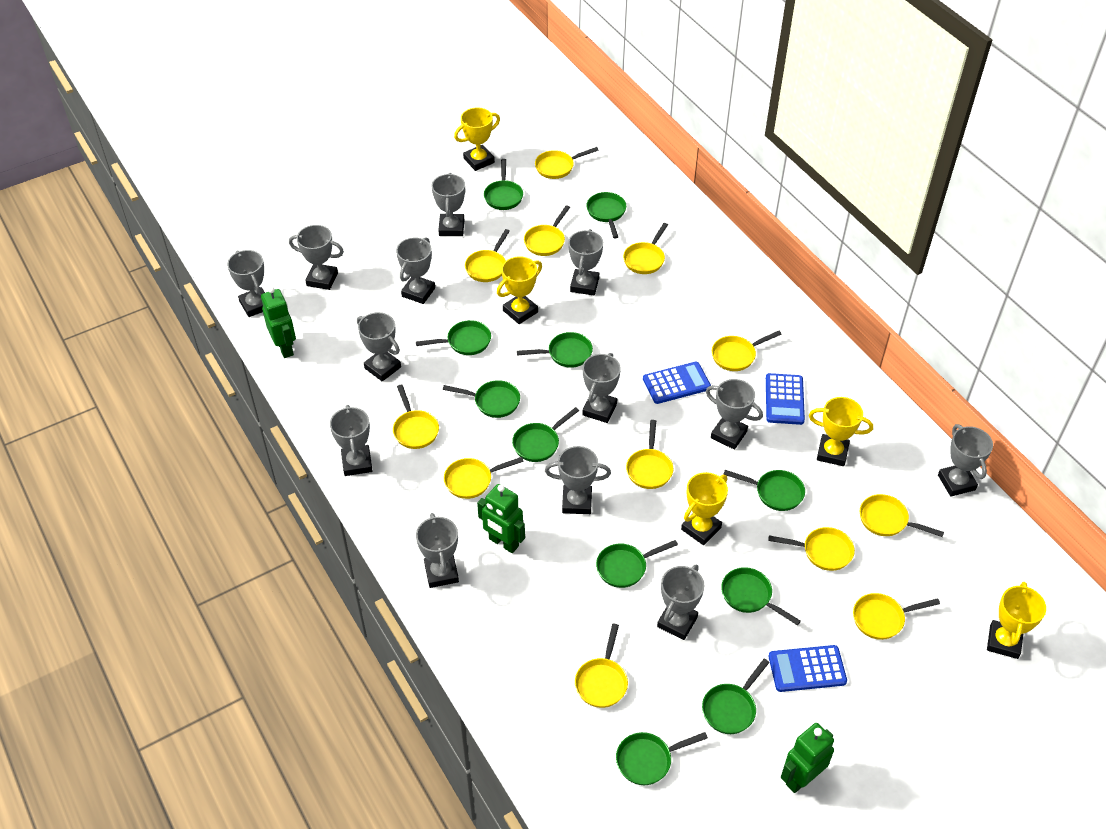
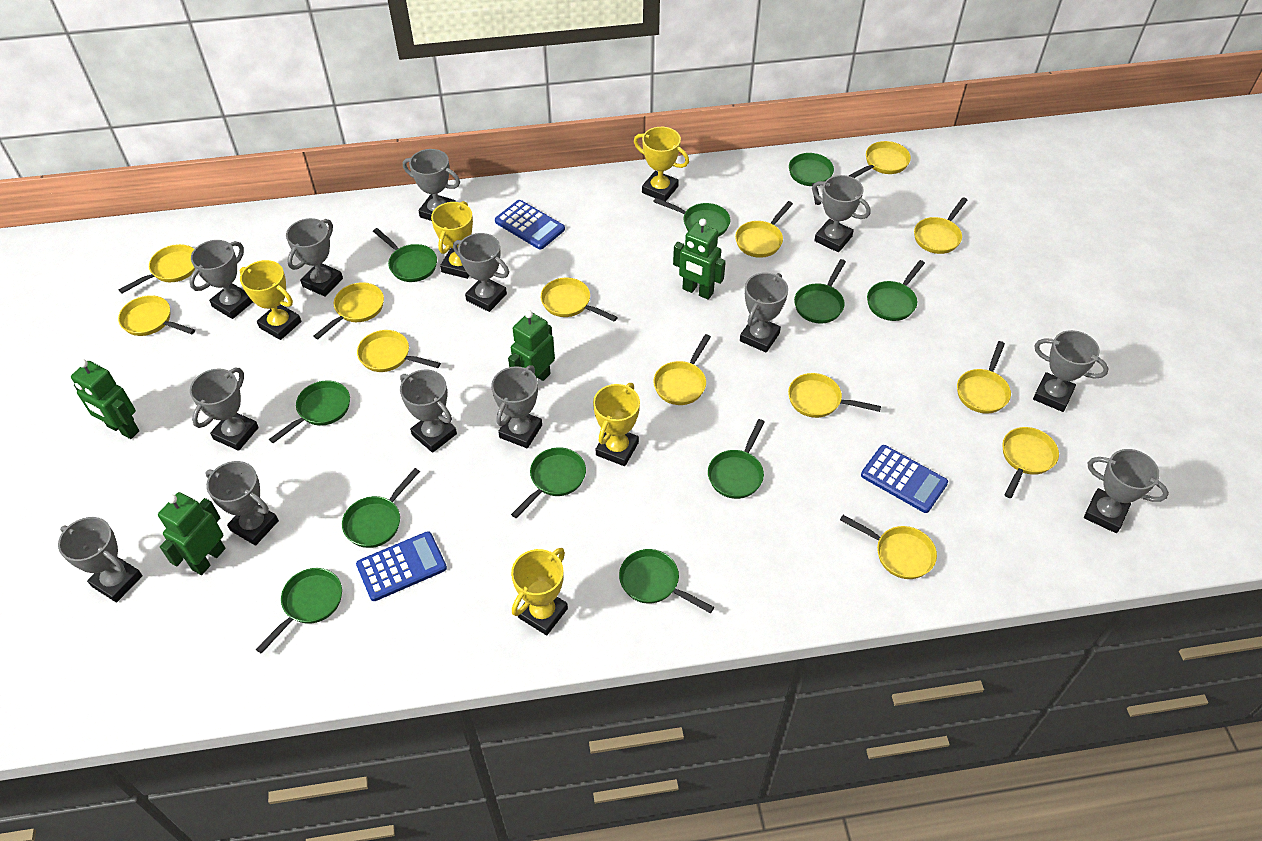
green robot: [261,287,296,358] [477,484,525,553] [781,723,834,793] = 3 -> [71,359,139,439] [158,492,225,575] [508,310,555,381] [673,219,726,300] = 4
yellow pan: [393,385,439,449] [444,457,524,499] [465,229,510,282] [524,206,570,256] [535,147,598,179] [575,624,628,708] [623,223,668,274] [626,420,673,489] [712,331,782,371] [768,527,855,571] [853,593,940,640] [860,494,944,537] = 12 -> [118,244,195,294] [118,295,195,336] [313,282,384,339] [357,330,441,372] [541,278,618,322] [653,334,711,405] [735,201,793,258] [788,373,881,418] [840,515,937,579] [849,141,911,178] [914,197,968,254] [957,341,1011,413] [1003,427,1059,498] = 13

